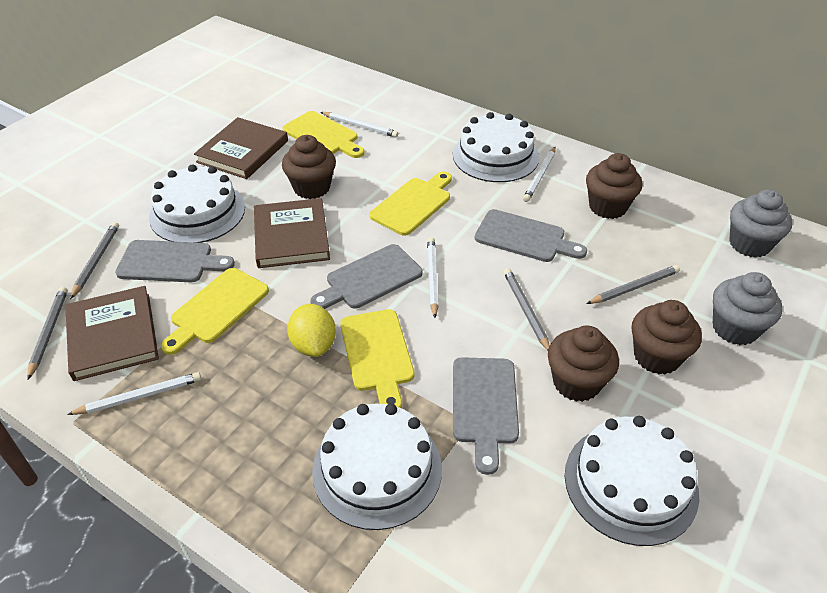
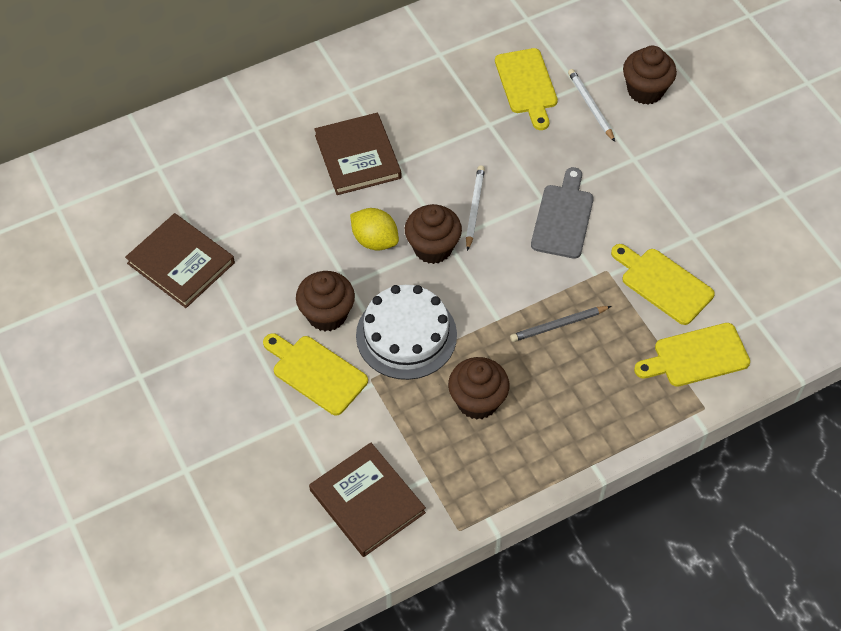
grey cupcake: [713,272,782,345] [729,189,792,258] = 2 -> none = 0
grey cutting board: [115,240,235,282] [310,244,423,309] [453,357,519,475] [475,209,587,262] = 4 -> [531,167,594,259] = 1
grey pencil: [27,287,68,379] [70,222,119,299] [503,268,550,351] [586,265,680,304] = 4 -> [510,306,611,342] = 1
white cake: [149,165,245,243] [312,404,442,530] [453,112,539,182] [565,416,699,546] = 4 -> [356,285,457,380] = 1
white pencil: [67,372,201,415] [320,112,399,138] [427,237,439,318] [523,147,556,202] = 4 -> [466,165,485,251] [568,69,615,142] = 2

